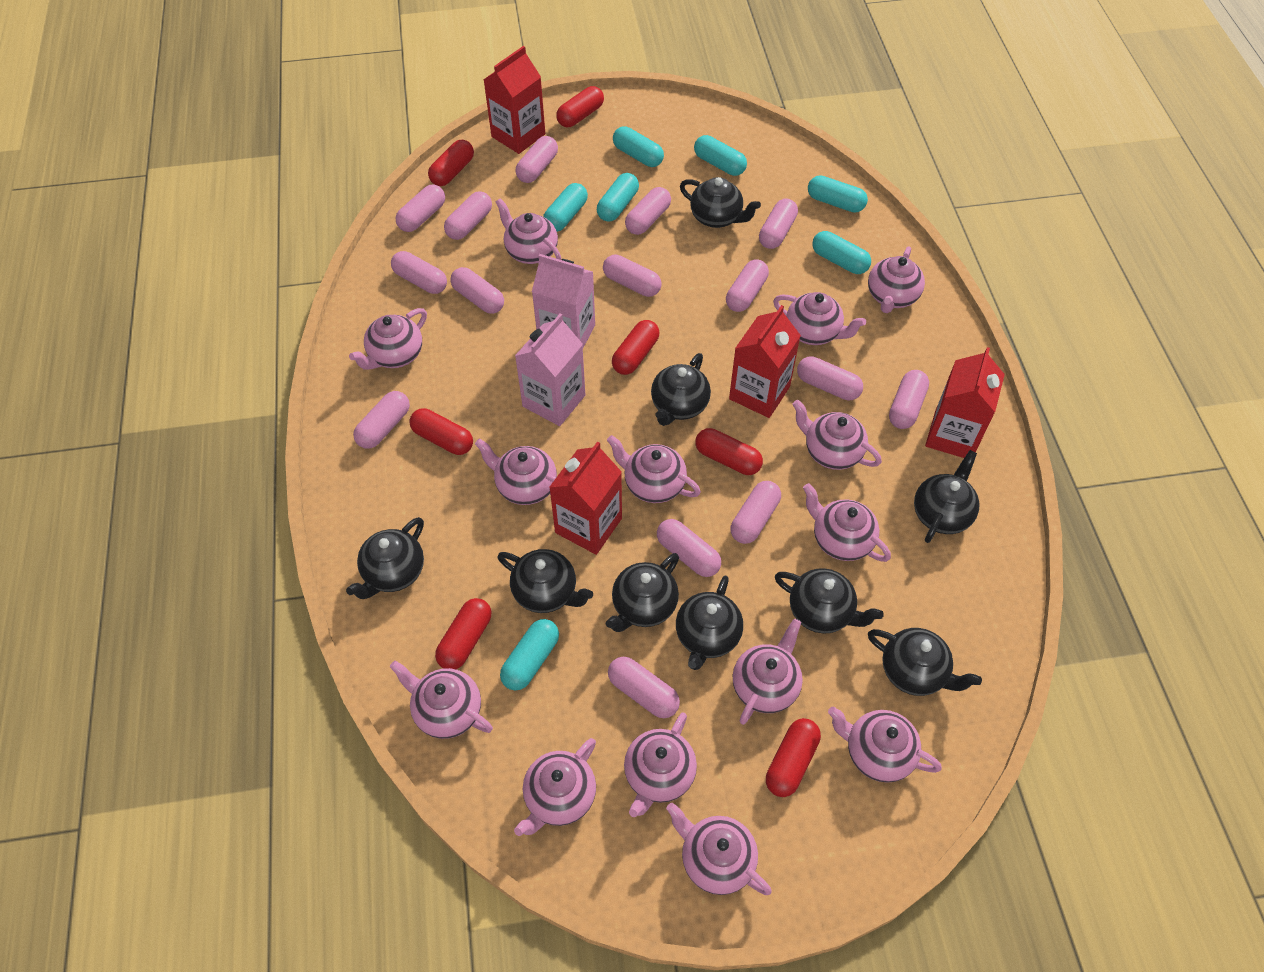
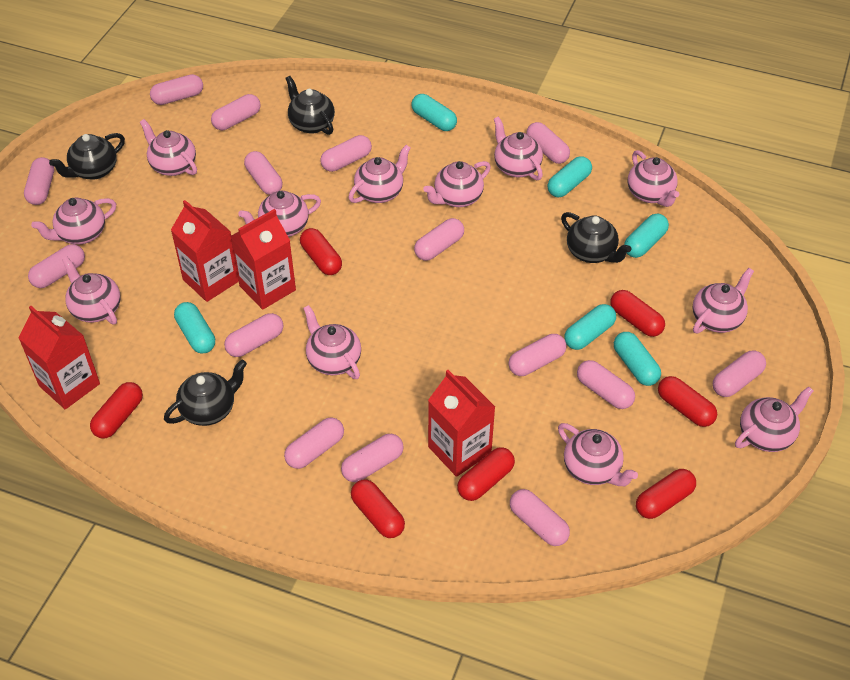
black teapot: [346,517,424,599] [497,549,593,613] [606,553,679,632] [651,353,711,426] [676,575,743,670] [680,177,761,228] [775,568,884,633] [868,628,982,696] [914,450,979,543] = 9 -> [49,133,125,180] [164,360,247,426] [285,76,335,135] [561,212,631,263] = 4
pink carton: [515,314,585,426] [532,254,595,348] = 2 -> none = 0
pink teapot: [349,308,427,370] [390,661,493,739] [475,438,557,505] [496,198,561,264] [514,738,596,836] [607,435,701,503] [624,712,697,817] [666,803,772,895] [733,619,803,725] [773,292,866,345] [792,400,882,470] [803,483,891,562] [828,707,942,783] [868,246,925,313] = 14 -> [31,197,116,245] [62,257,120,325] [140,119,197,176] [238,191,321,237] [303,305,361,379] [348,145,411,203] [423,161,491,207] [494,117,543,180] [558,423,638,486] [627,150,680,207] [692,268,754,333] [735,386,813,452] = 12
turquoise capsule: [500,619,559,691] [543,183,588,232] [597,173,639,222] [613,126,664,167] [694,135,747,176] [808,175,868,213] [812,231,871,274] = 7 -> [174,302,215,353] [412,94,457,131] [547,156,592,197] [564,304,616,350] [614,332,661,386] [624,214,669,258] = 6

